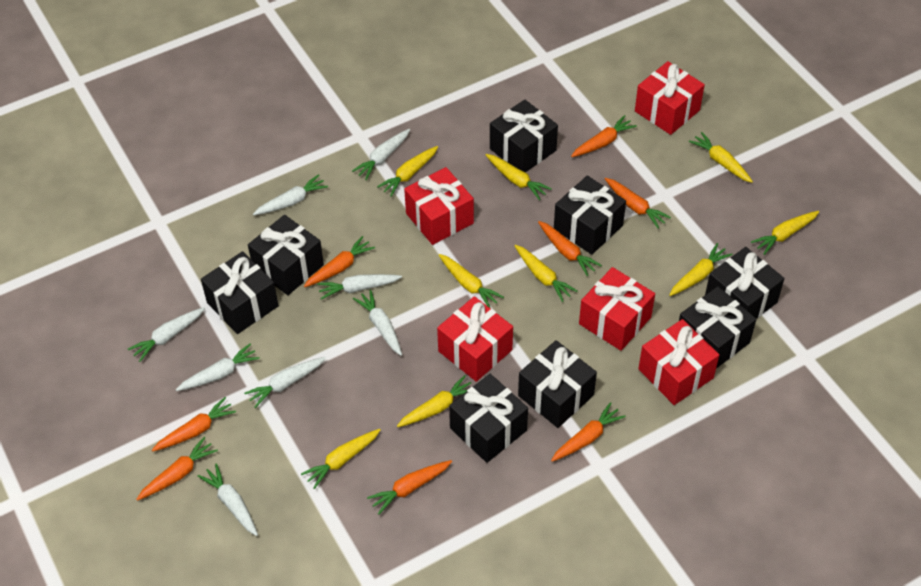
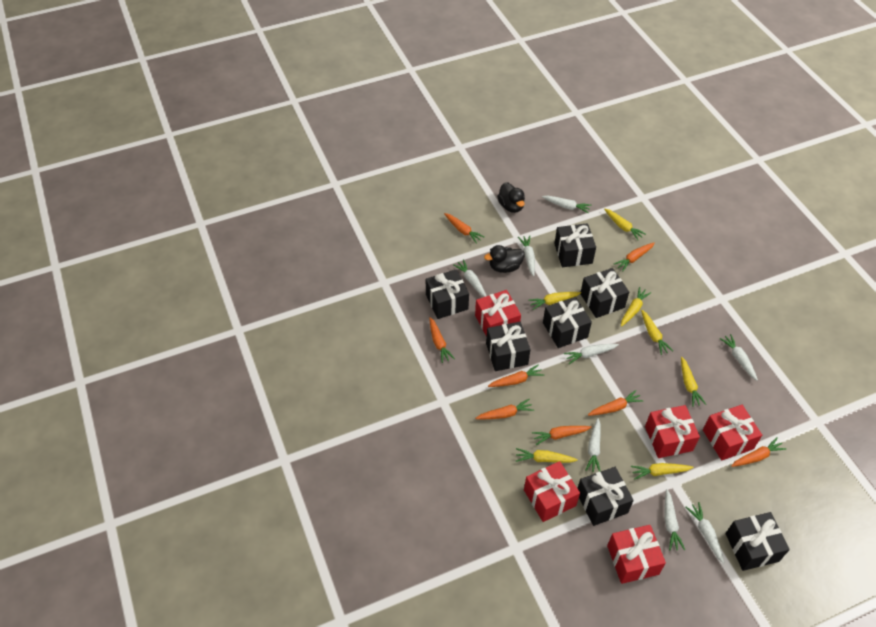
black duck: none = 0 -> [484,245,525,273] [497,182,525,213] = 2
black gift: [201,251,279,334] [248,215,324,295] [449,374,528,463] [490,99,558,173] [518,340,597,428] [554,176,626,255] [679,286,756,369] [705,247,784,319] = 8 -> [426,269,469,319] [486,322,531,371] [543,297,592,348] [554,223,596,267] [577,467,634,526] [581,268,629,318] [725,512,790,571] = 7
yellow carrot: [301,429,381,489] [377,146,438,197] [397,375,472,427] [439,254,504,309] [486,154,552,200] [515,245,577,302] [669,243,733,296] [689,132,753,183] [751,211,819,255] = 9 -> [516,448,578,463] [528,292,581,310] [604,208,646,240] [621,287,651,327] [631,463,694,480] [641,310,673,355] [681,357,706,407] = 7

